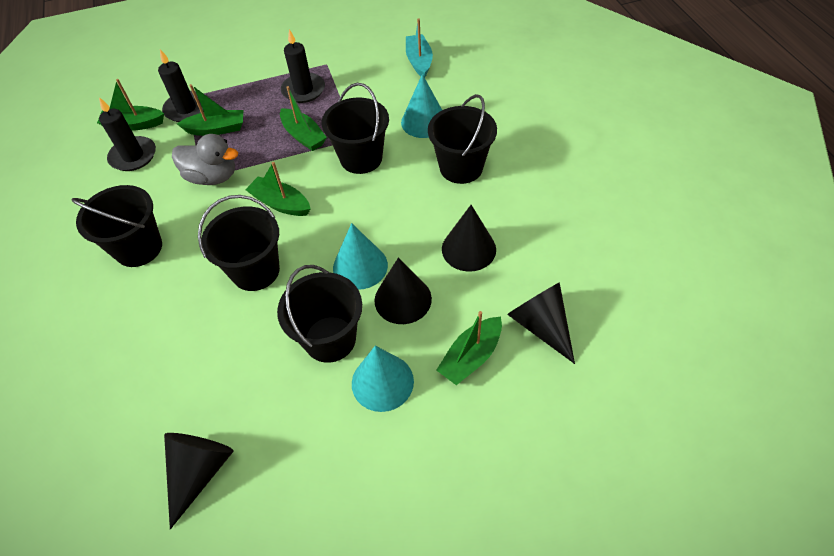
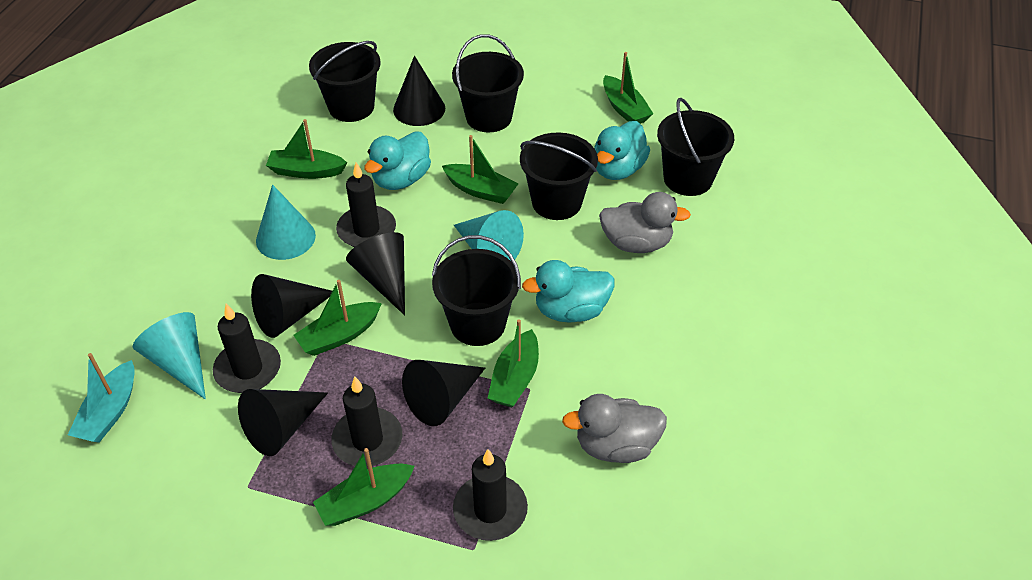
black candle: [99,97,156,171] [158,49,204,122] [281,29,325,103] = 3 -> [213,304,281,393] [331,376,403,467] [336,162,396,247] [453,449,528,541] = 4
black cone: [164,433,234,530] [374,257,432,324] [442,205,496,272] [507,282,575,364] = 4 -> [238,389,328,456] [251,274,332,338] [346,232,405,315] [393,56,445,126] [402,360,485,426] = 5
green boat: [97,79,164,131] [177,84,243,136] [245,162,311,216] [280,86,327,151] [436,311,502,385] = 5 -> [266,119,347,179] [294,280,382,356] [313,448,415,526] [442,135,518,204] [488,319,539,407] [603,52,653,124] = 6
grey duck: [172,134,238,185] = 1 -> [562,394,667,463] [599,192,691,253] = 2
turquoise duck: none = 0 -> [364,132,431,190] [522,260,614,323] [594,121,650,180] = 3

